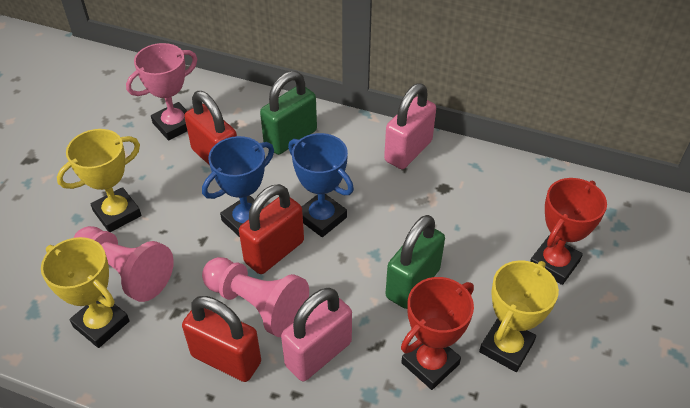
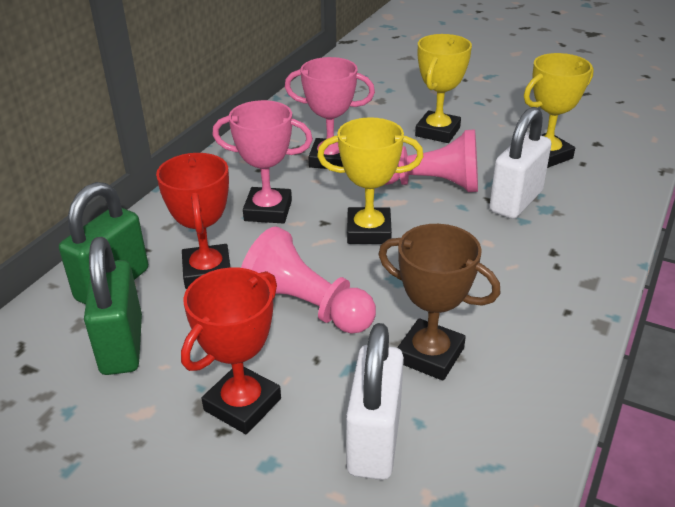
blue trophy: [202,136,274,237] [288,133,354,237] = 2 -> none = 0
brown trophy: none = 0 -> [378,224,500,381] = 1
pink padlock: [281,288,352,381] [384,83,436,169] = 2 -> none = 0
pink trophy: [126,43,197,140] = 1 -> [212,100,313,224] [285,57,375,169] = 2
red padlock: [182,296,261,382] [184,91,237,165] [239,184,304,274] = 3 -> none = 0
white padlock: none = 0 -> [346,323,404,480] [489,107,551,219] = 2

